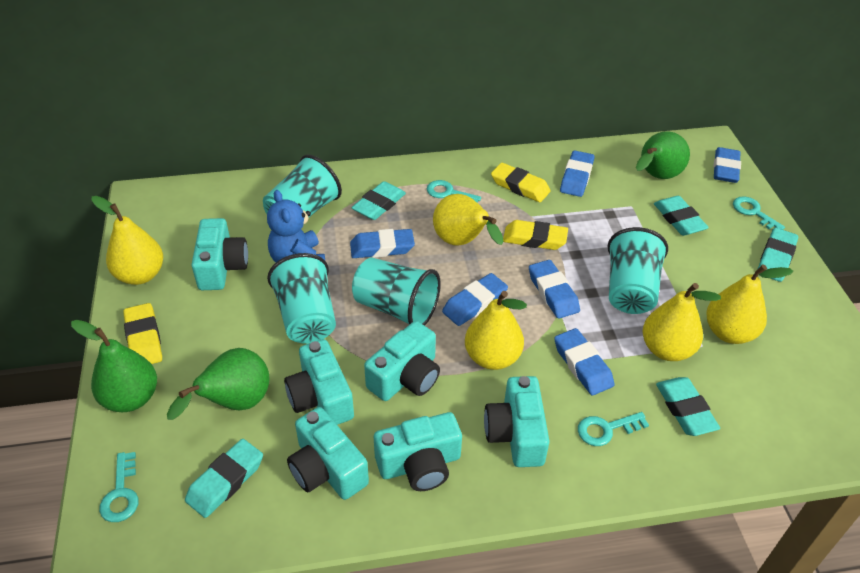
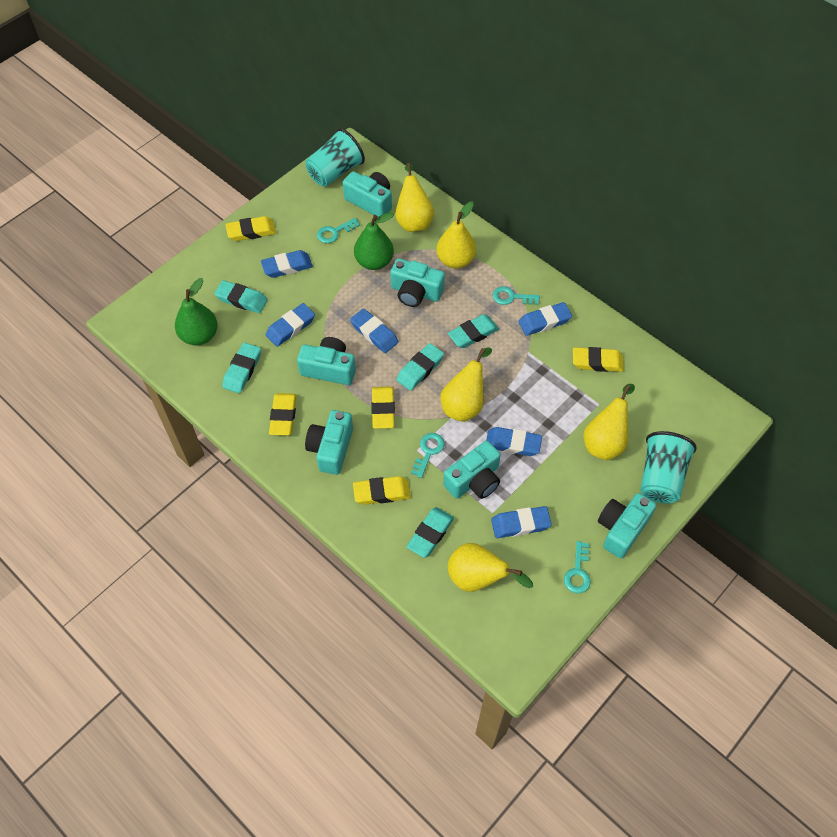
blue teddy bear: [267,190,325,263] = 1 -> none = 0
green pear: [71,320,157,412] [167,348,269,420] [636,131,690,179] = 3 -> [175,278,217,345] [354,212,394,270] = 2
turquoise cup: [263,155,342,218] [267,253,336,344] [352,258,441,326] [607,227,668,314] = 4 -> [305,128,365,187] [640,431,697,504] = 2
yellow eraser: [123,303,162,364] [491,163,551,202] [503,220,568,250] = 3 -> [225,216,276,241] [269,393,297,436] [353,476,411,505] [371,387,395,429] [573,347,624,372] = 5

